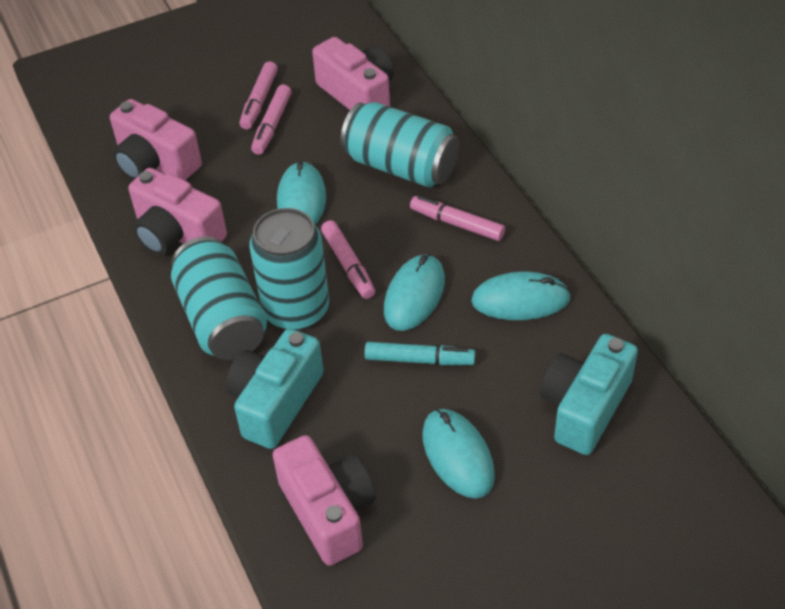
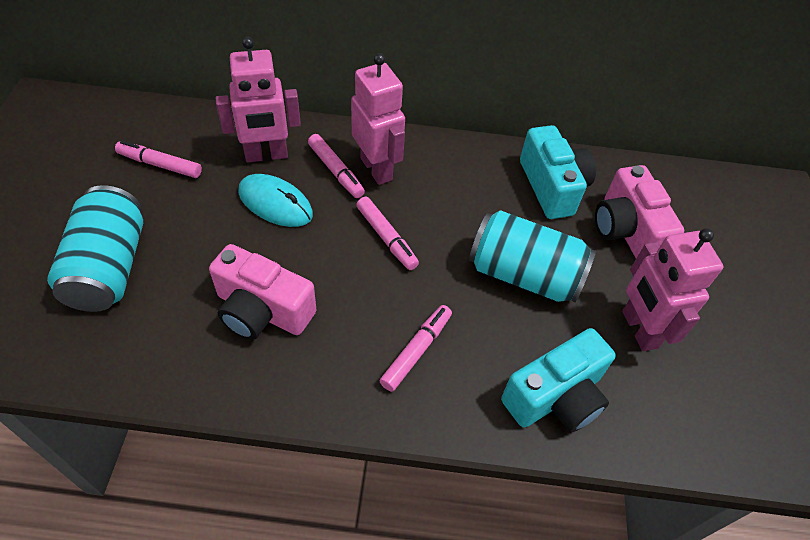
pink camera: [110,99,202,180] [128,168,227,255] [272,435,376,566] [312,37,394,110] = 4 -> [209,244,316,340] [595,165,684,258] = 2
pink robot: none = 0 -> [216,37,301,162] [351,53,405,185] [622,228,724,351] = 3
turquoise can: [171,236,267,360] [249,208,329,330] [340,102,459,187] = 3 -> [47,185,143,312] [469,210,596,302] = 2
turquoise marker: [365,342,475,365] = 1 -> none = 0
turquoise mouse: [277,161,326,225] [384,254,445,331] [422,409,495,499] [471,271,571,320] = 4 -> [238,174,313,227] = 1

